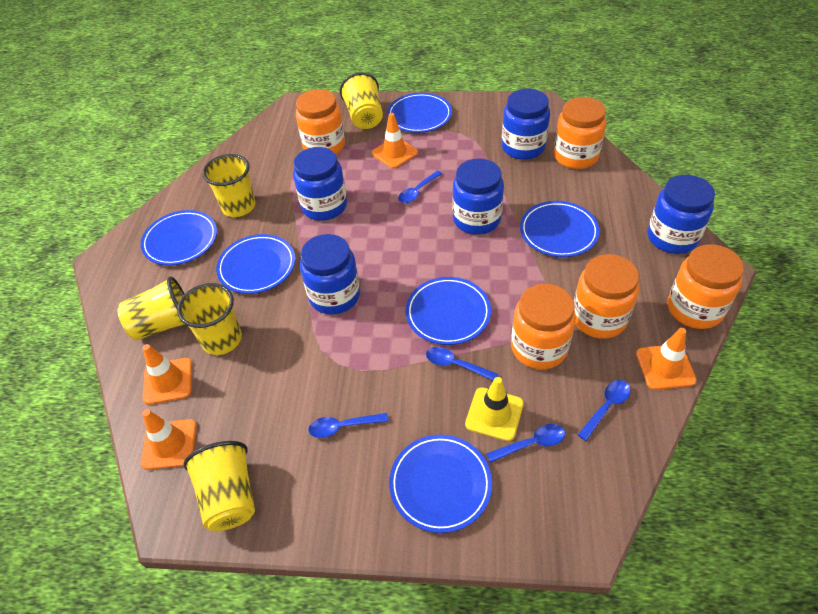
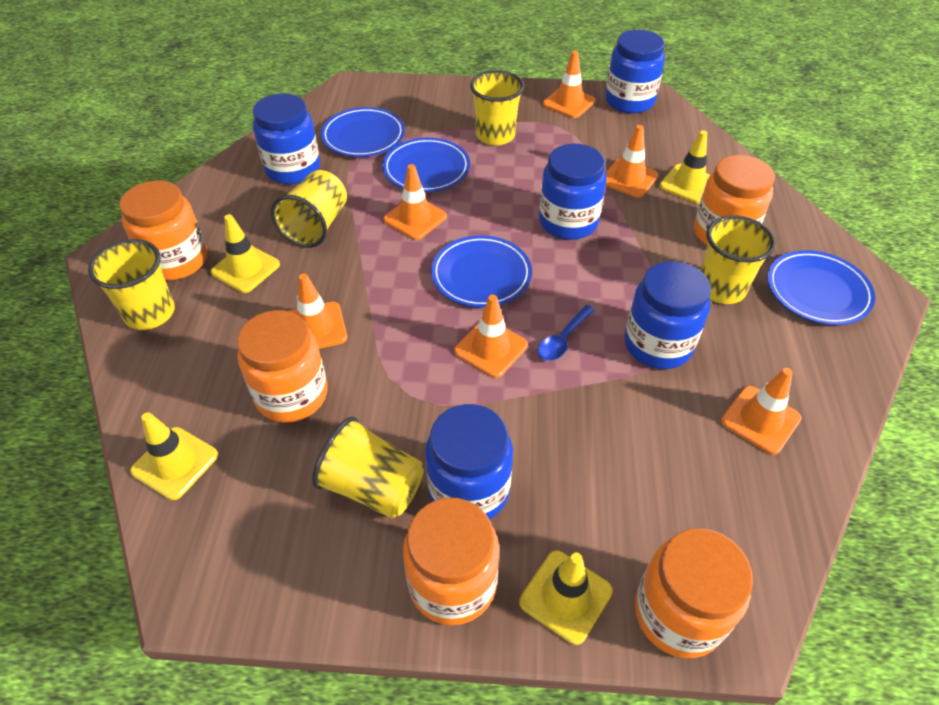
blue plate: [141,210,217,265] [216,234,295,294] [387,93,452,133] [389,435,492,533] [406,277,491,345] [520,201,600,257] = 6 -> [321,107,405,157] [382,138,470,192] [431,235,532,308] [767,250,876,325] = 4
blue spoon: [308,413,389,438] [398,170,442,203] [426,347,498,381] [486,424,565,463] [578,380,631,441] = 5 -> [538,305,595,361] = 1
orange traffic cone: [141,409,197,470] [143,344,192,405] [372,113,418,169] [636,328,697,390] = 4 -> [289,274,347,349] [383,164,447,240] [454,295,528,378] [543,51,596,118] [606,125,658,198] [721,368,801,455] = 6
yellow traffic cone: [465,377,524,441] = 1 -> [130,412,218,500] [210,214,280,293] [519,551,613,645] [659,130,710,204] = 4

